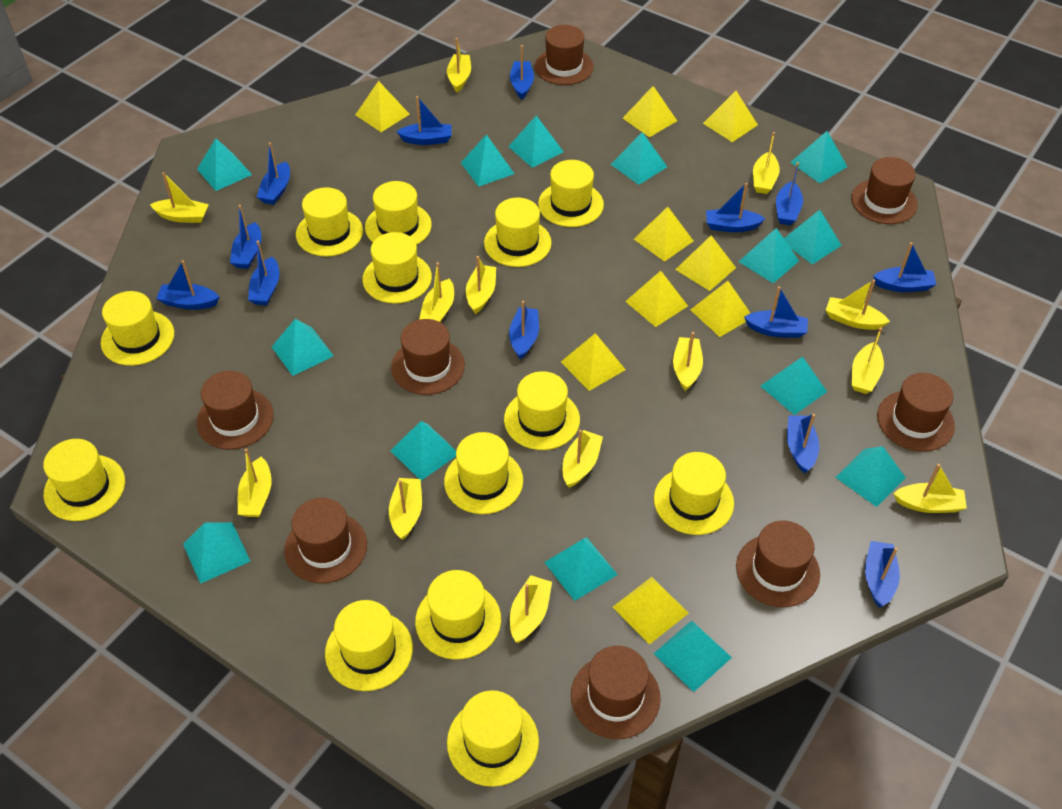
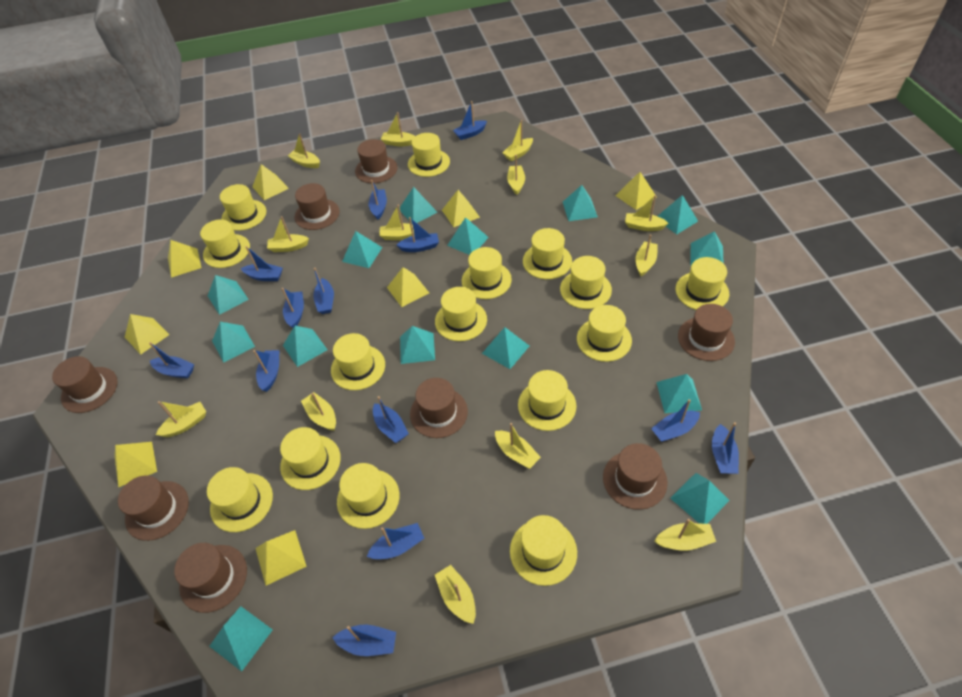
yellow hat: [43,439,125,521] [101,291,174,366] [296,187,363,256] [325,600,413,691] [363,232,432,304] [365,181,432,245] [415,570,501,660] [444,432,523,514] [447,690,539,787] [484,198,552,267] [504,371,580,450] [538,160,604,227] [654,452,734,535] = 13 -> [200,219,250,268] [207,467,273,532] [220,184,266,231] [280,427,341,490] [331,333,385,390] [337,463,400,529] [408,133,450,177] [435,287,487,341] [462,247,512,299] [510,515,577,586] [518,370,576,431] [523,228,572,279] [560,256,612,309] [577,305,632,362] [676,257,729,310] = 15
yellow pyramid: [355,81,410,132] [561,333,626,391] [613,577,689,645] [623,86,677,137] [625,271,688,327] [634,207,693,262] [675,236,736,291] [690,281,750,337] [703,91,758,142] = 9 -> [114,442,157,487] [125,314,170,354] [168,240,202,278] [252,164,289,200] [255,530,307,585] [387,267,429,307] [442,190,480,227] [615,172,657,210] = 8

